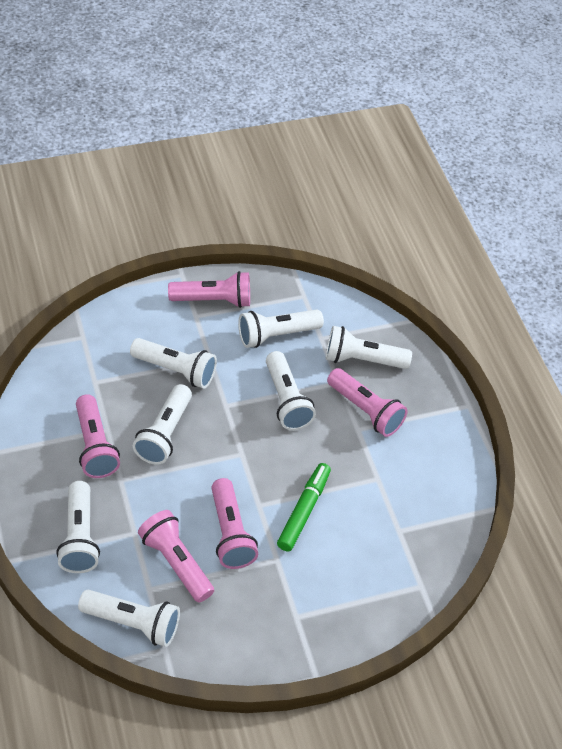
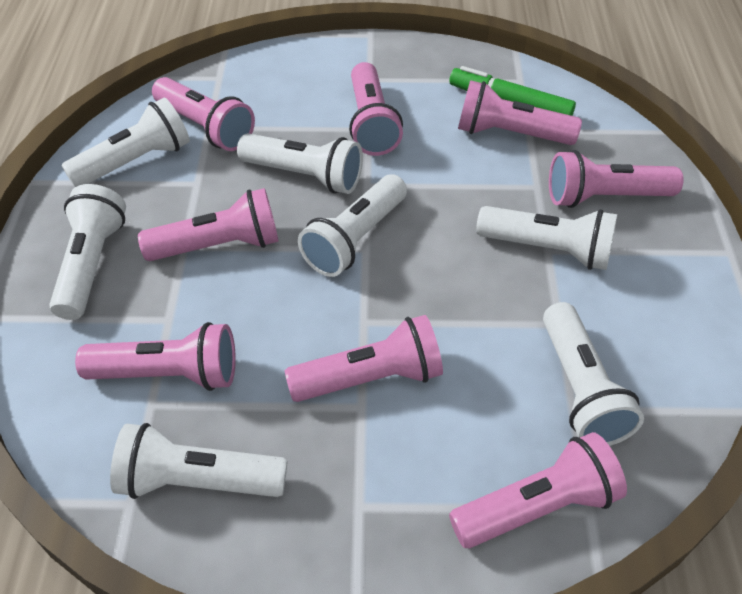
pink flashlight: [76,394,120,478] [138,510,214,602] [168,271,250,308] [211,478,258,569] [327,368,407,437] = 5 -> [75,322,236,391] [138,188,279,261] [152,77,255,151] [285,315,443,402] [349,62,403,156] [449,432,627,548] [458,80,582,145] [549,150,684,208] = 8

